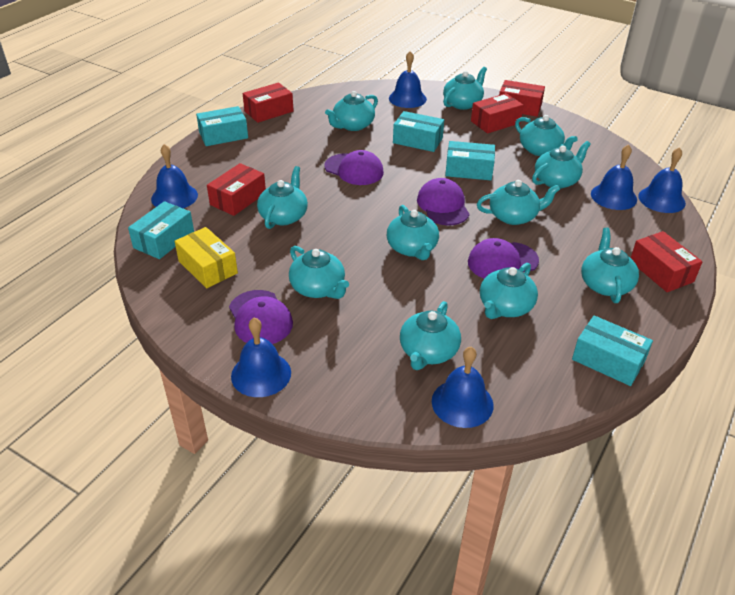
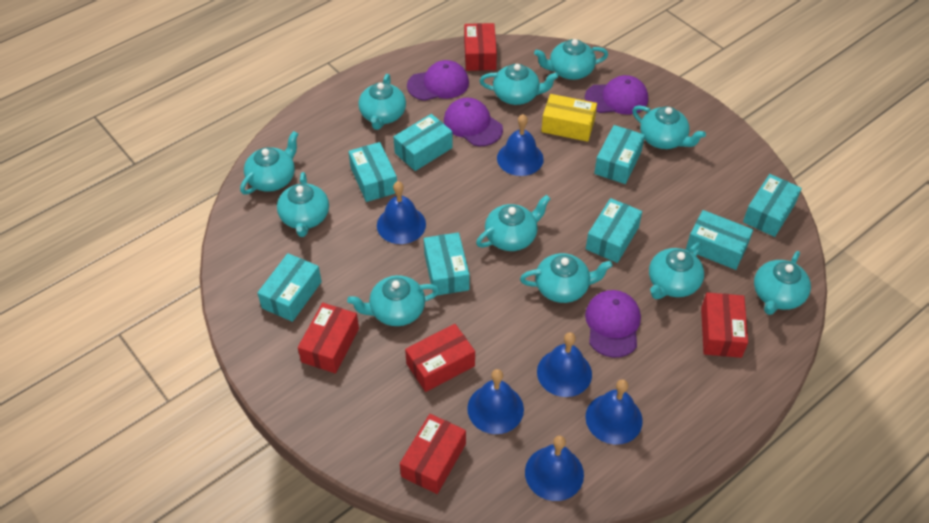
turquoise box: [128,201,194,259] [196,106,248,146] [393,111,444,152] [445,141,495,180] [572,316,653,386] = 5 -> [257,253,322,322] [348,142,397,202] [393,114,453,171] [424,232,470,295] [586,198,642,263] [594,125,645,184] [686,210,753,270] [743,174,802,237] = 8

